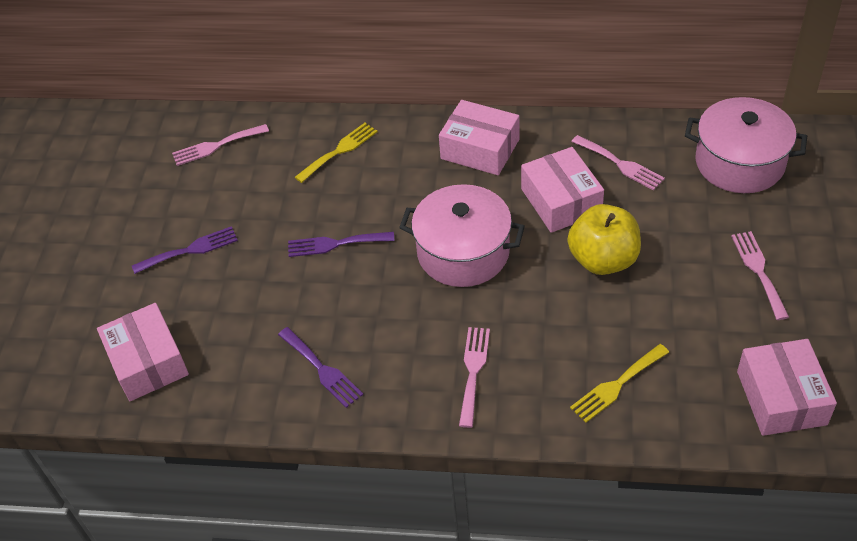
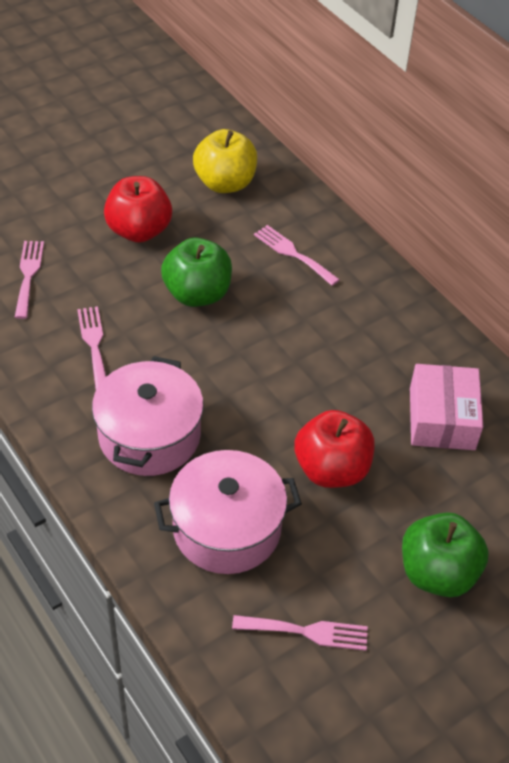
green apple: none = 0 -> [161,238,232,307] [402,512,489,597] = 2
pink box: [97,303,189,401] [439,100,520,175] [521,147,604,233] [737,339,837,436] = 4 -> [410,364,483,450] = 1
purple fork: [132,226,238,274] [278,327,363,408] [288,232,394,257] = 3 -> none = 0
red apple: none = 0 -> [104,176,172,243] [295,410,375,488] = 2
yellow fork: [295,123,378,183] [570,344,669,423] = 2 -> none = 0

